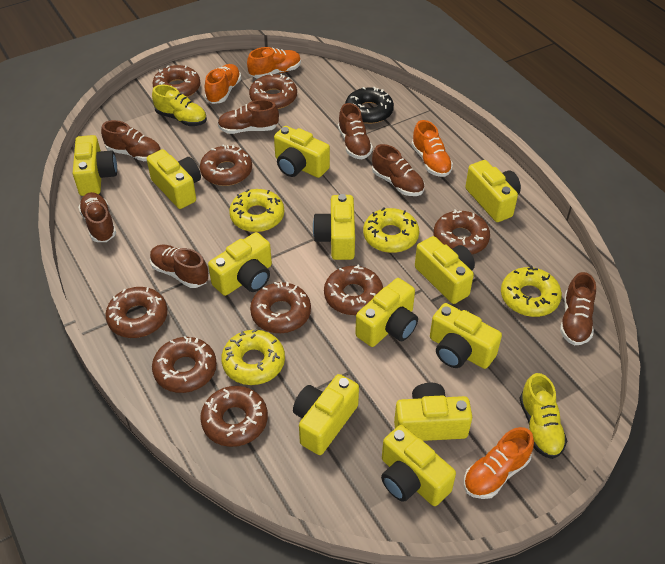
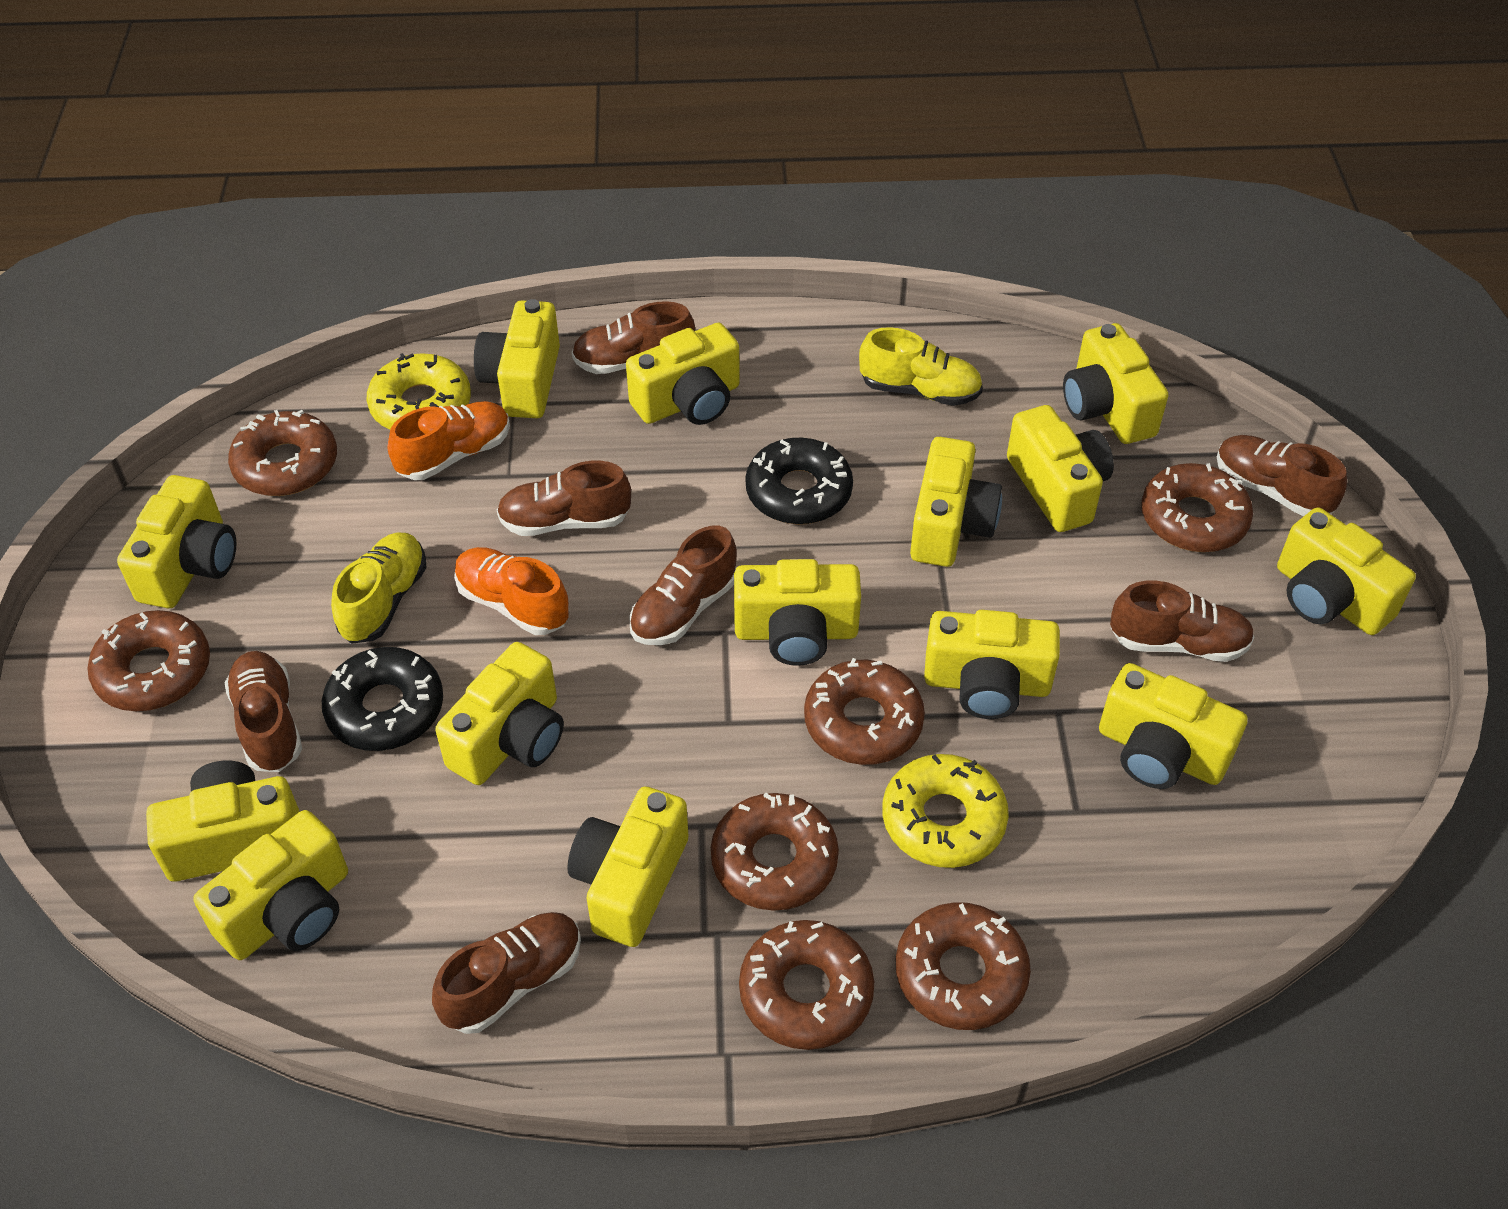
black donut: [345,87,394,124] = 1 -> [322,647,443,751] [745,438,853,524] = 2
brown donut: [105,287,168,338] [152,65,200,97] [152,336,217,393] [200,145,252,186] [200,386,268,447] [249,73,297,109] [250,282,311,333] [324,264,383,315] [434,209,490,254] = 9 -> [88,610,210,711] [228,410,337,496] [711,793,839,911] [739,920,874,1050] [804,658,925,765] [896,902,1031,1030] [1141,463,1253,552] = 7
orange shoe: [205,64,241,104] [247,47,301,79] [412,120,453,177] [464,427,534,499] = 4 -> [388,401,510,480] [454,547,569,635] = 2
yellow camera: [73,135,117,196] [147,149,201,209] [208,232,272,296] [274,126,330,178] [293,374,359,455] [313,194,355,260] [355,278,418,347] [381,425,456,506] [394,383,472,441] [415,236,475,304] [430,303,502,369] [465,160,521,222] = 12 -> [117,475,237,608] [146,761,300,882] [193,810,348,960] [435,642,564,785] [474,299,560,418] [567,787,688,947] [626,323,740,425] [734,559,861,666] [910,437,1002,567] [924,610,1060,719] [1007,405,1114,532] [1063,323,1168,444] [1099,663,1248,789] [1277,507,1416,635] = 14
yellow donut: [221,329,285,385] [229,189,284,232] [363,208,419,253] [501,266,562,317] = 4 -> [367,353,471,429] [882,754,1009,868] = 2

